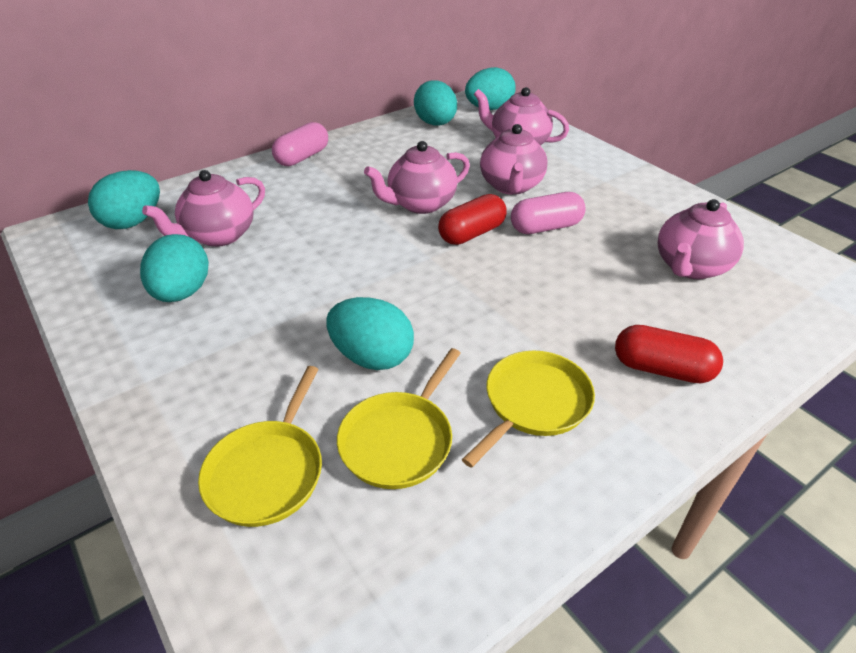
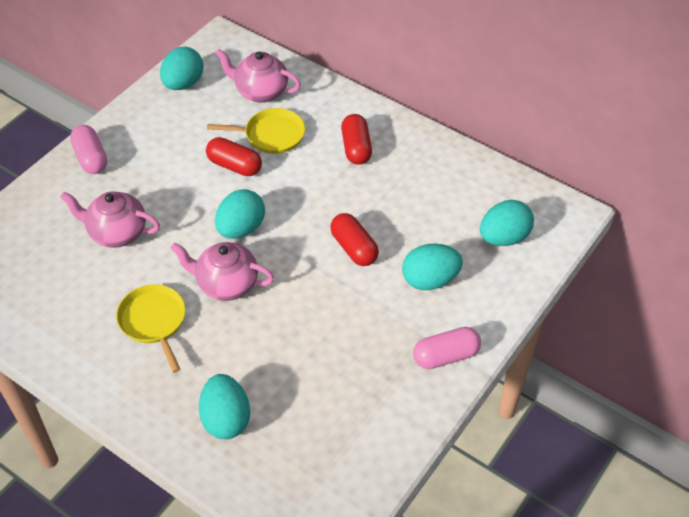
pink teapot: [142,170,265,247] [364,141,470,214] [474,87,569,145] [480,124,547,195] [658,199,744,279] = 5 -> [60,191,160,248] [170,242,274,301] [215,49,301,103] = 3
red capsule: [438,194,507,245] [615,325,723,383] = 2 -> [206,137,262,176] [330,213,379,266] [341,114,372,165] = 3
yellow pan: [198,366,322,527] [337,348,461,489] [462,351,595,468] = 3 -> [116,284,186,373] [207,108,305,154] = 2

